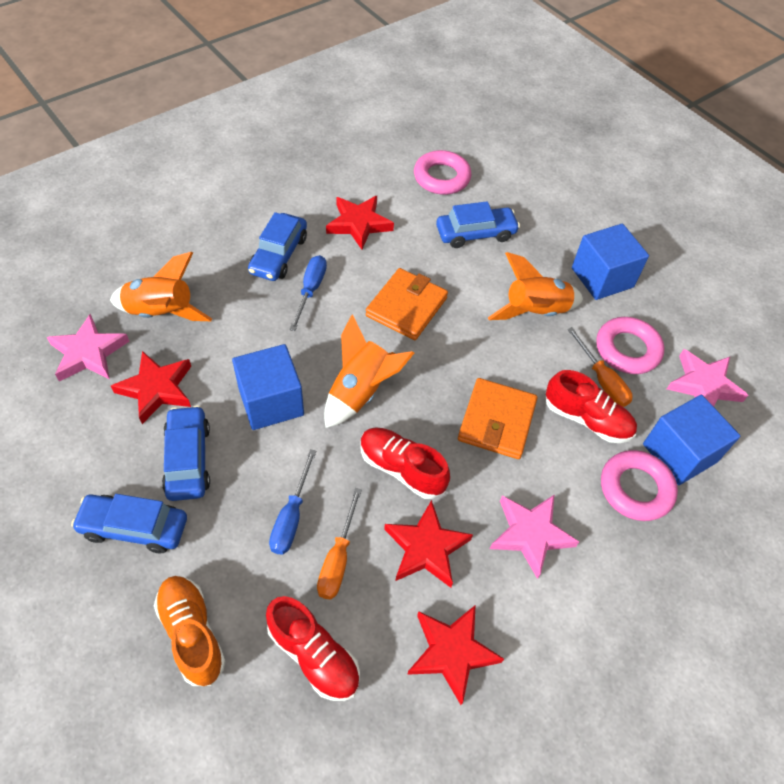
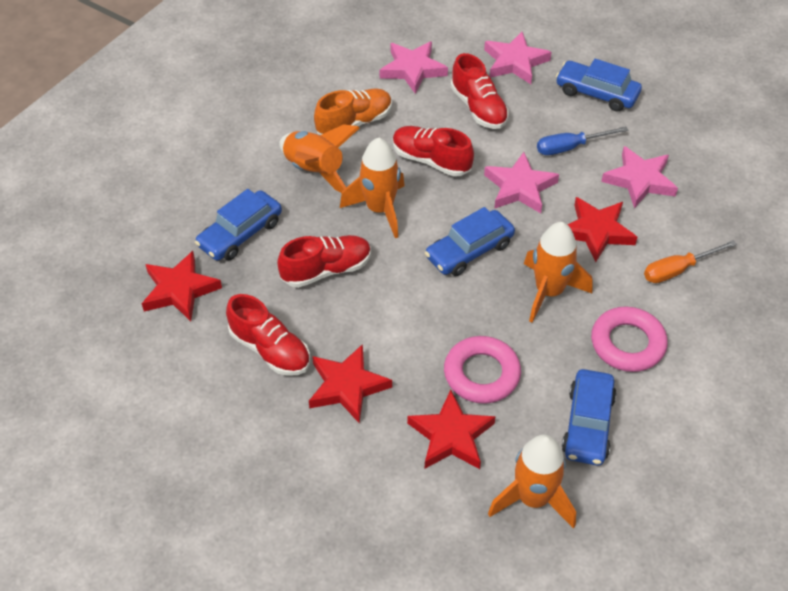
blue cube: [232,344,304,430] [572,224,649,300] [643,395,740,485] = 3 -> none = 0
blue screwdriver: [269,449,316,555] [289,255,327,331] = 2 -> [537,126,628,155] = 1
orange rocket: [110,252,212,321] [324,314,414,428] [488,252,583,320] = 3 -> [279,124,360,193] [340,138,405,238] [488,434,576,529] [524,222,593,323] = 4
orange screwdriver: [317,488,362,599] [567,327,633,407] = 2 -> [644,240,737,283] = 1
orange wallet: [366,268,448,340] [458,378,537,459] = 2 -> none = 0
pink ring: [414,150,471,195] [596,317,664,374] [601,450,678,521] = 3 -> [444,336,521,404] [591,307,668,372] = 2
pink star: [47,314,130,382] [490,495,579,579] [667,349,749,407] = 3 -> [380,41,448,94] [484,32,552,84] [484,152,559,213] [601,146,678,208] = 4
red shoe: [266,596,360,701] [360,427,450,499] [546,370,637,443] = 3 -> [226,294,310,376] [277,235,371,288] [393,126,474,177] [451,53,509,129] = 4

